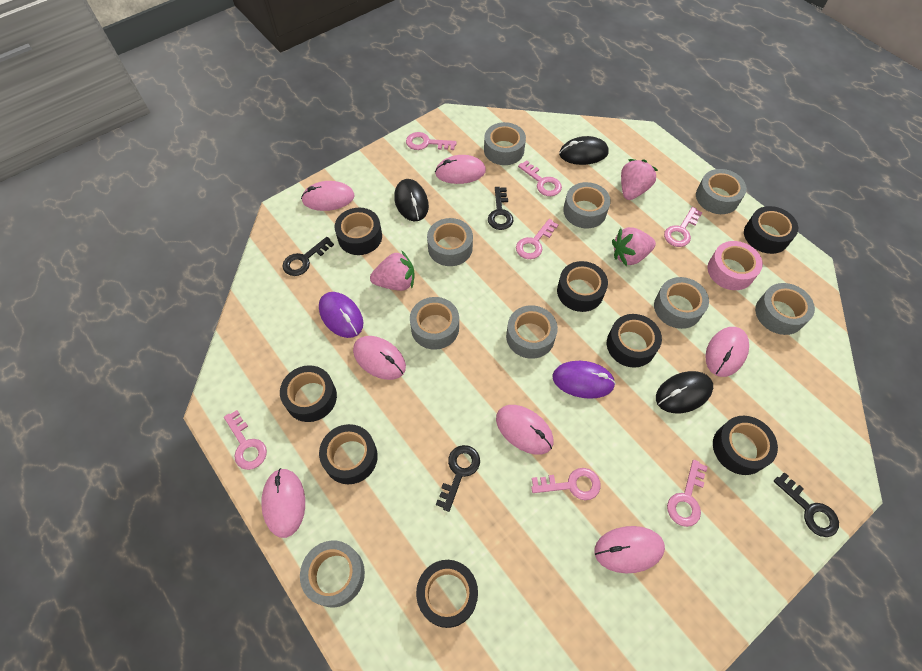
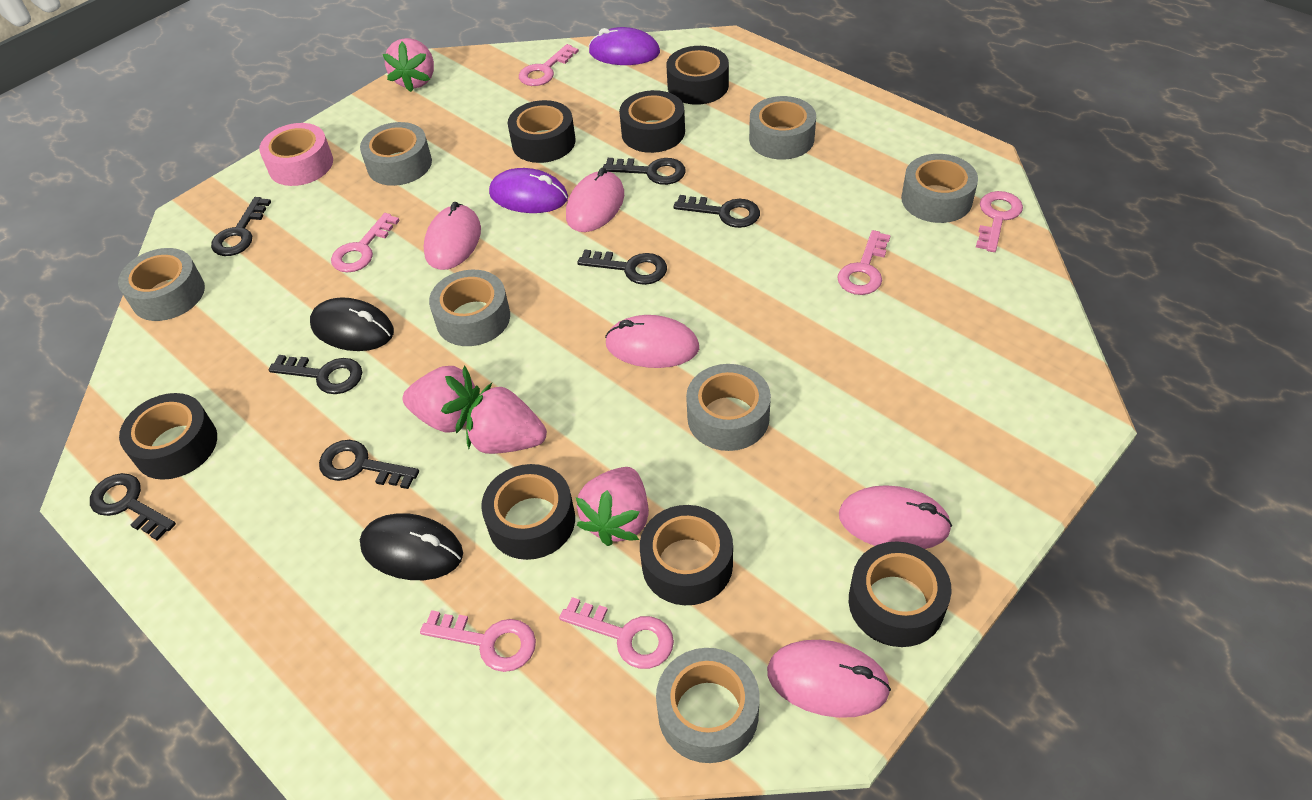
black key: [283,237,334,276] [436,445,480,512] [488,187,514,230] [774,472,839,537] = 4 -> [90,473,176,540] [211,197,271,256] [268,355,362,394] [319,440,419,489] [577,249,667,285] [603,158,686,185] [673,195,760,228] = 7
black mouse: [394,179,429,221] [559,136,609,165] [656,371,713,413] = 3 -> [310,297,394,351] [360,513,463,580] = 2
black tape: [280,365,337,422] [319,424,378,484] [335,207,382,255] [416,560,478,628] [557,261,608,312] [607,314,662,368] [713,416,778,475] [744,206,798,254] = 8 -> [119,393,217,480] [481,464,575,560] [508,100,575,163] [619,90,685,153] [640,505,733,605] [667,46,729,105] [849,541,952,647] = 7
grey tape: [300,540,365,607] [410,297,459,350] [427,218,473,266] [484,122,526,165] [506,305,558,359] [563,182,611,228] [654,277,709,329] [696,169,747,214] [755,283,815,335] = 9 -> [118,248,205,321] [360,122,432,186] [429,270,510,346] [656,648,760,763] [686,364,771,451] [749,96,816,160] [901,154,978,223] = 7
pink key: [224,410,267,470] [406,132,457,150] [516,219,558,259] [518,160,562,196] [531,468,601,500] [664,207,703,247] [667,460,707,527] = 7 -> [331,213,400,273] [420,610,536,672] [519,44,579,86] [559,597,674,669] [837,230,891,295] [976,191,1023,252] = 6
pink mouse: [261,468,305,538] [301,181,355,211] [353,336,406,380] [435,155,486,184] [496,405,553,455] [594,526,665,573] [705,327,749,377] = 7 -> [424,202,481,270] [566,168,624,232] [605,315,699,368] [767,640,891,718] [839,485,952,549] = 5
pink strawberry: [370,250,415,291] [612,227,656,266] [621,159,658,200] = 3 -> [383,38,434,92] [403,366,480,434] [466,383,547,454] [576,467,649,546] = 4

